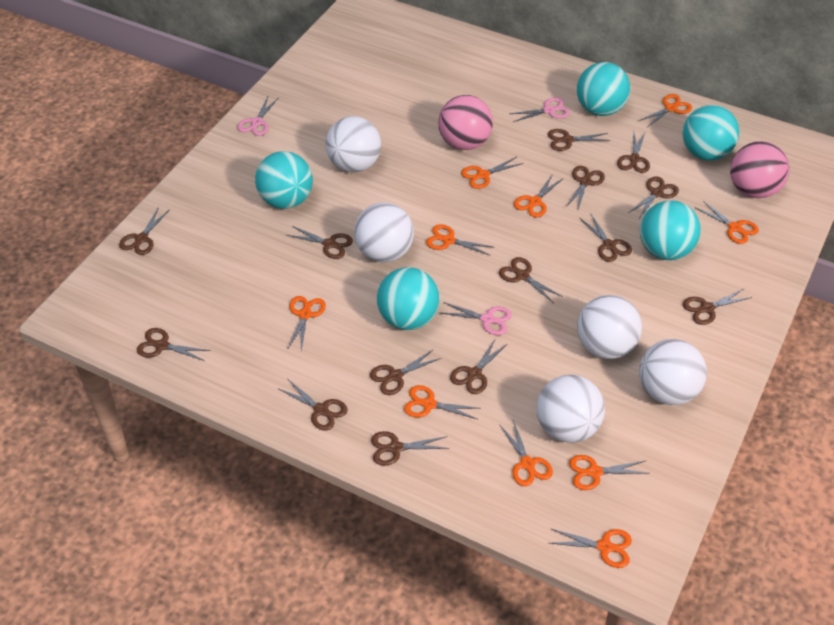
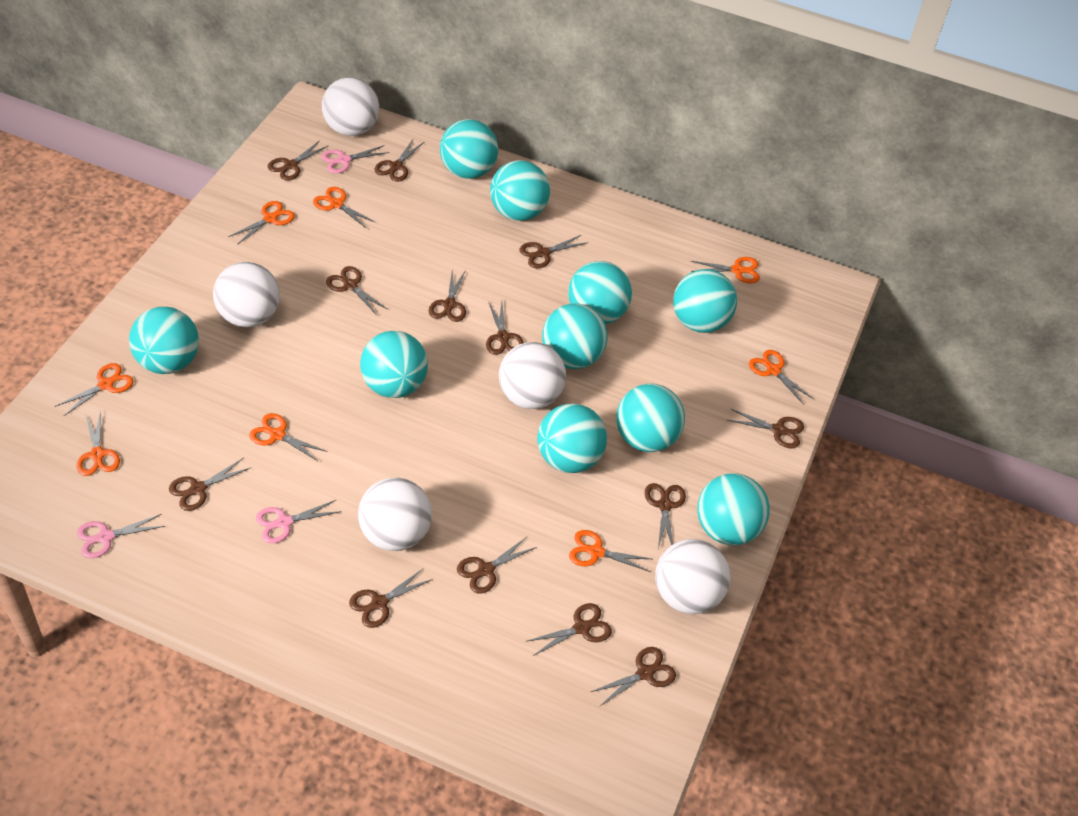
brown scissors: [119,207,170,255] [137,328,211,361] [279,379,348,431] [286,226,353,259] [370,349,441,395] [371,431,449,466] [450,338,507,394] [499,257,563,303] [548,129,611,151] [566,166,605,209] [580,213,632,262] [617,132,650,173] [628,176,679,220] [683,289,752,325] = 14 -> [169,458,250,511] [268,140,328,181] [326,266,387,315] [349,568,433,628] [374,138,424,182] [429,270,466,322] [457,537,537,594] [486,301,524,355] [519,235,586,268] [525,603,612,656] [591,647,676,706] [645,483,686,548] [727,408,804,448] = 13
orange scissors: [287,296,326,350] [404,385,480,419] [426,224,493,255] [461,157,523,189] [499,420,553,486] [514,174,563,218] [550,528,632,568] [569,455,647,490] [638,94,692,127] [695,201,759,244] = 10 -> [55,363,134,416] [76,412,120,476] [228,201,295,245] [249,413,327,461] [313,187,375,229] [569,530,651,572] [691,257,760,283] [749,350,814,405] = 8
pink ball: [438,95,493,150] [730,141,790,198] = 2 -> none = 0
turquoise ball: [255,151,313,209] [377,267,439,330] [577,62,630,116] [640,201,701,260] [682,105,739,161] = 5 -> [129,307,199,374] [360,331,428,398] [440,119,498,179] [490,160,550,221] [537,404,607,473] [542,303,608,369] [568,261,632,324] [616,384,685,452] [673,269,737,333] [697,473,770,545] = 10

